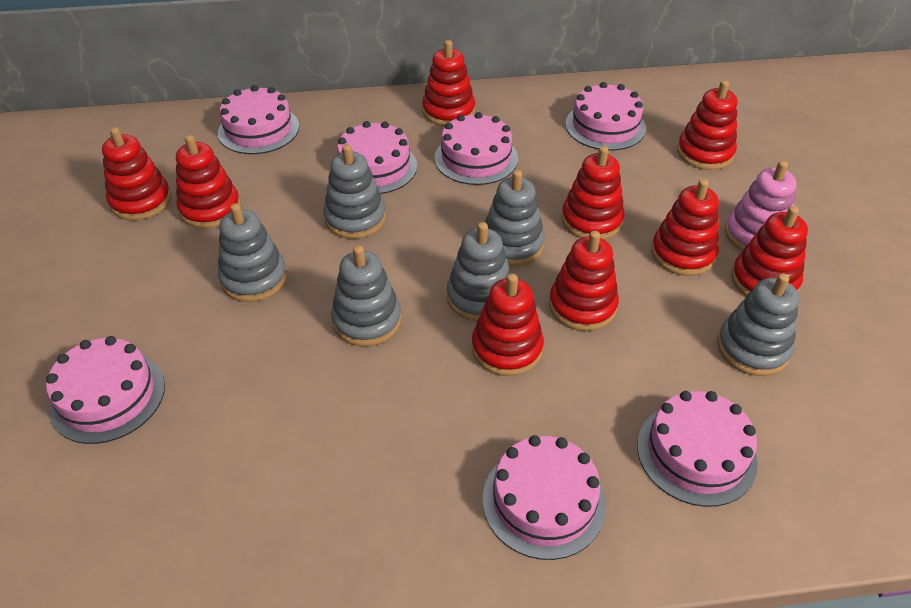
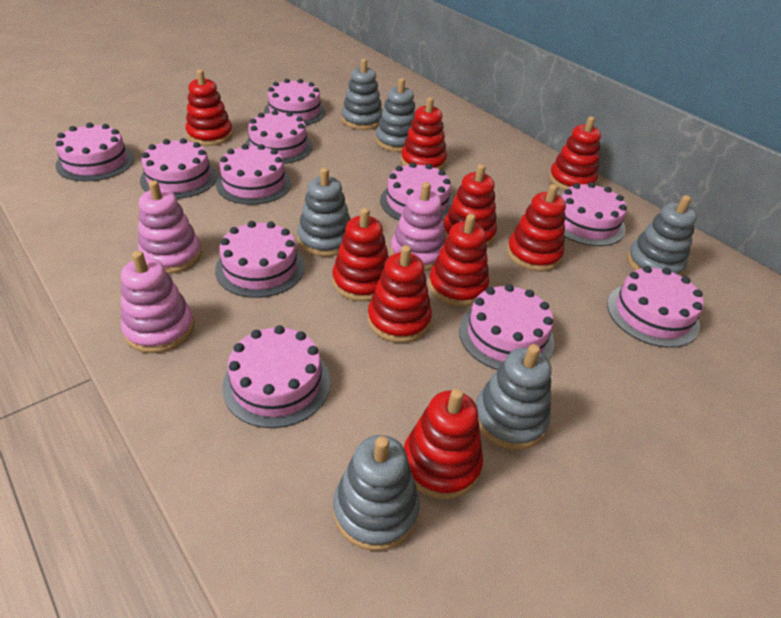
pink cake: [46,336,165,444] [218,85,299,154] [337,121,417,194] [434,112,518,185] [483,435,606,560] [565,82,646,150] [637,391,758,507] = 7 -> [55,123,134,181] [140,138,217,199] [215,221,305,298] [216,144,291,205] [222,325,331,428] [245,110,312,164] [264,79,326,125] [380,162,453,220] [459,284,554,370] [562,182,627,246] [607,266,704,348] = 11
pink stacking toy: [725,161,797,251] = 1 -> [121,251,194,353] [138,180,202,274] [390,182,446,271] = 3

